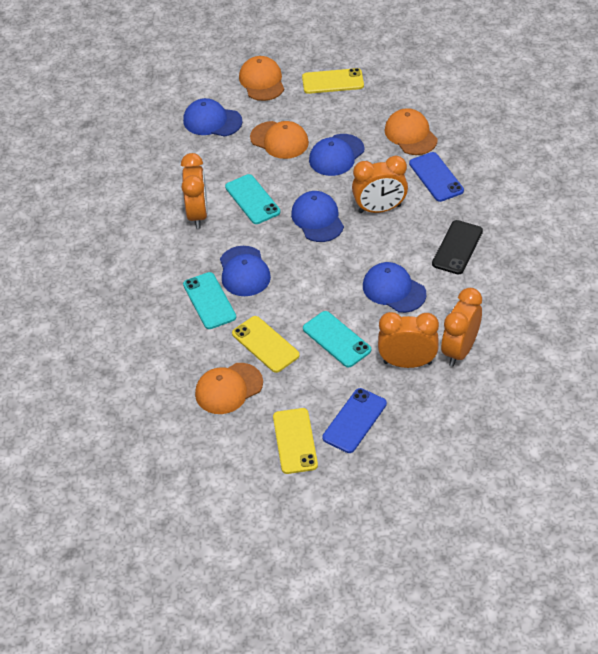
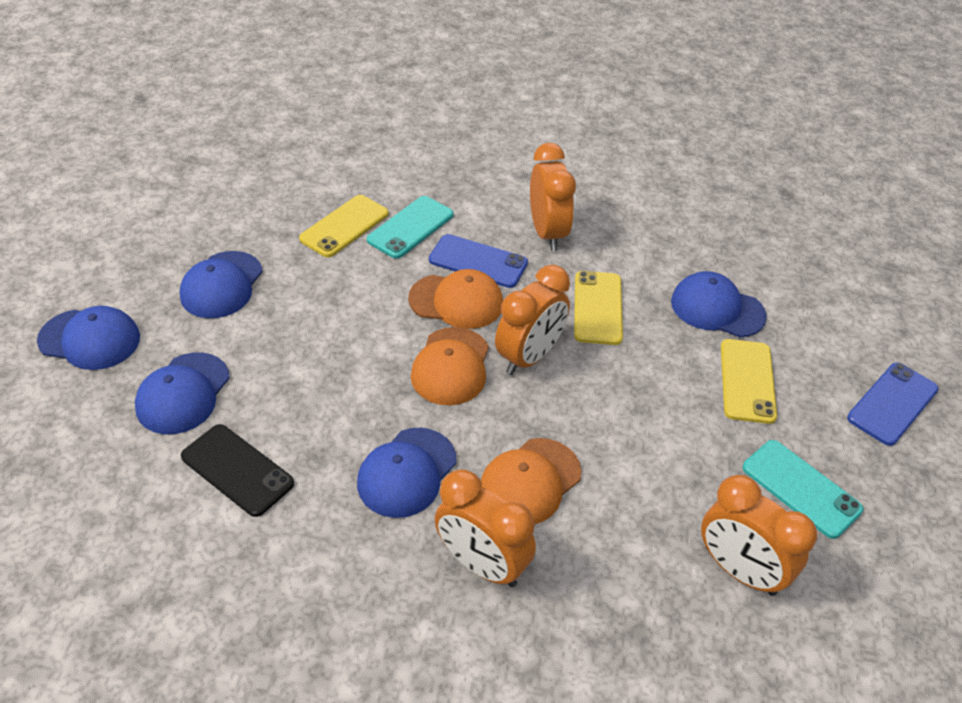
orange cap: [195,363,263,414] [239,56,284,101] [250,121,309,159] [384,108,438,155] = 4 -> [408,269,503,329] [411,327,489,405] [481,438,582,524] = 3
turquoise phone: [183,272,236,329] [225,174,280,224] [303,311,371,368] = 3 -> [367,196,454,259] [743,440,863,539] = 2

